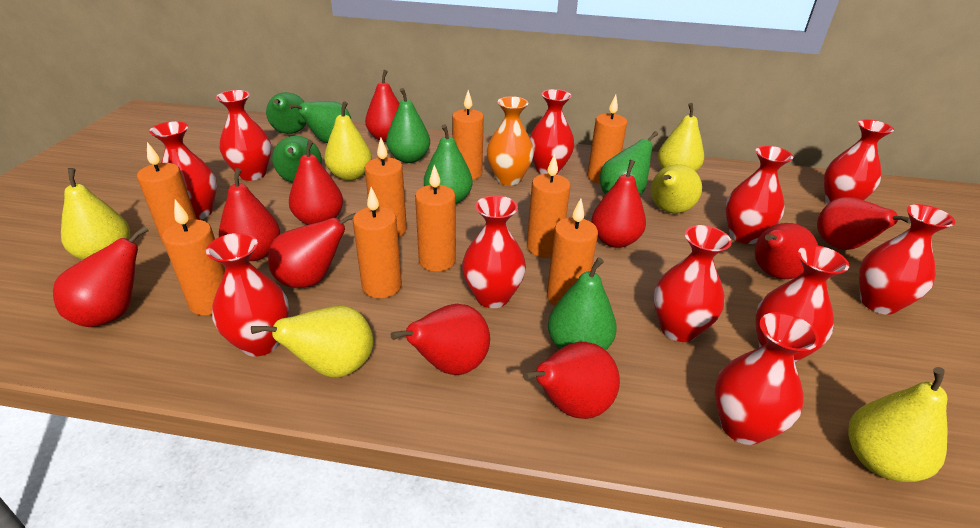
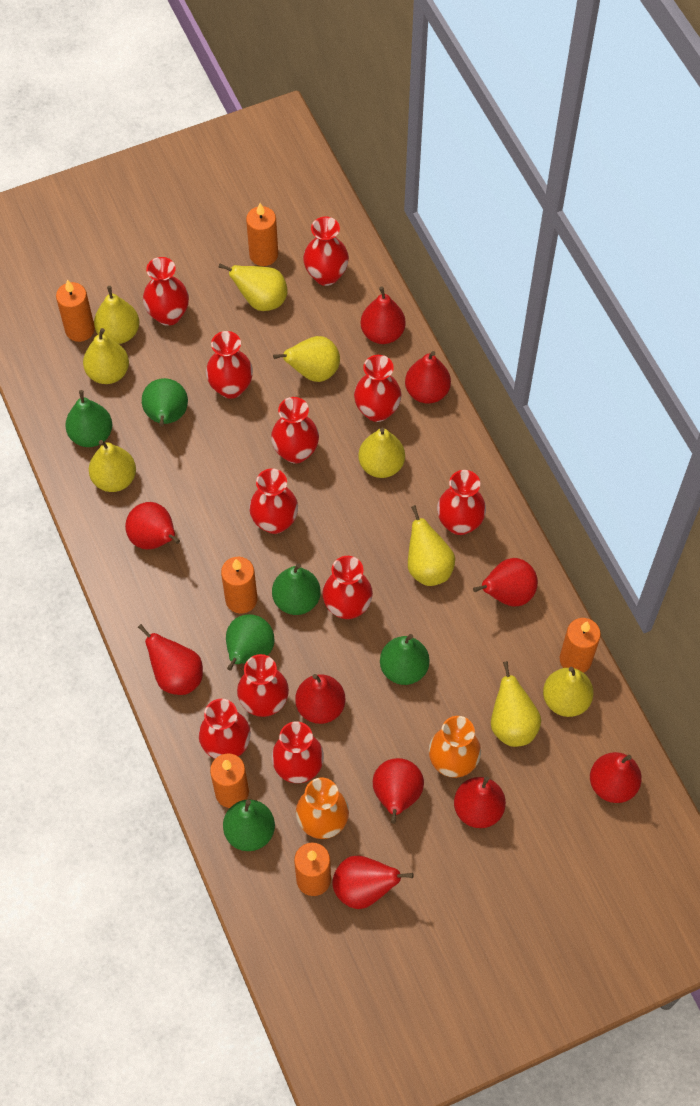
green pear: [266,92,307,134] [272,136,322,183] [289,101,351,143] [386,88,430,163] [424,124,473,204] [548,257,617,350] [600,131,658,195] = 7 -> [65,390,112,447] [142,378,188,427] [223,799,275,851] [226,614,274,671] [272,563,321,615] [380,634,429,685] = 6
orange candle: [137,142,197,244] [162,200,225,316] [353,187,402,298] [365,138,407,237] [415,165,456,272] [452,90,484,180] [527,153,571,257] [547,199,598,306] [587,95,627,184] = 9 -> [56,280,95,342] [210,753,249,808] [221,557,257,614] [246,203,278,266] [294,842,331,896] [560,618,601,673] = 6
orange vase: [487,96,534,186] = 1 -> [296,777,349,839] [429,716,481,778] = 2
yellow pear: [61,168,130,260] [251,306,373,378] [324,101,372,181] [651,164,702,213] [658,103,704,172] [848,367,948,482] = 6 -> [83,328,129,384] [89,440,136,492] [94,286,140,344] [218,263,288,311] [273,336,340,382] [358,427,405,478] [408,505,455,586] [491,661,541,747] [543,667,594,717] = 9

